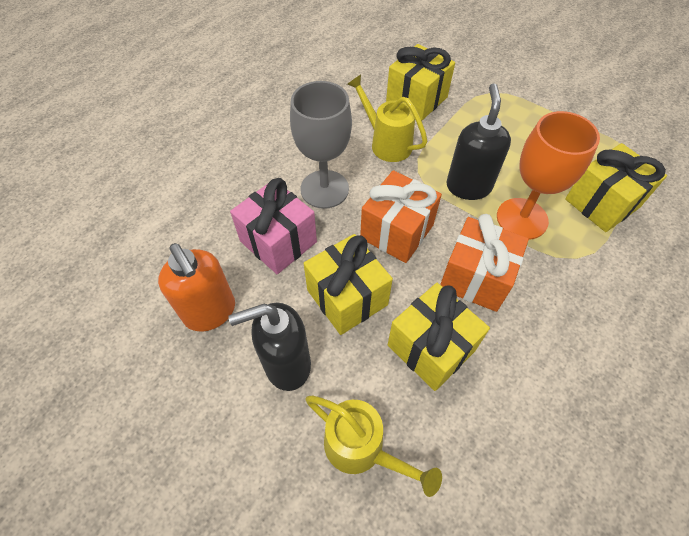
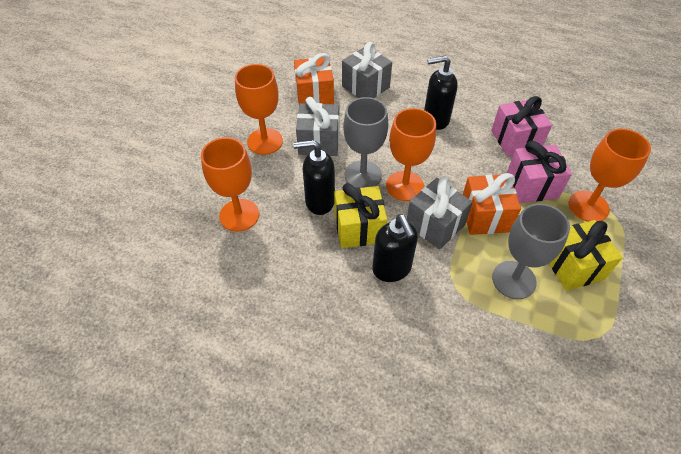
black soap dispenser: [229,303,311,391] [446,83,511,200] = 2 -> [293,140,335,215] [372,214,418,282] [424,55,458,130] = 3
grey gift: none = 0 -> [296,97,339,156] [342,42,392,98] [407,177,473,249] = 3
grey goblet: [290,81,352,209] = 1 -> [343,97,388,188] [492,203,570,299] = 2
orange goblet: [497,111,600,240] = 1 -> [201,137,259,232] [235,64,283,155] [386,108,436,201] [569,129,651,222] = 4
orange soap dispenser: [158,243,235,332] = 1 -> none = 0
pink gift: [230,178,317,274] = 1 -> [491,96,552,157] [507,141,572,203] = 2
yellow gift: [303,234,393,335] [386,44,455,121] [388,283,490,391] [565,143,667,232] = 4 -> [334,183,387,248] [549,220,623,291] = 2
yellow watering can: [305,396,442,497] [347,75,427,162] = 2 -> none = 0

